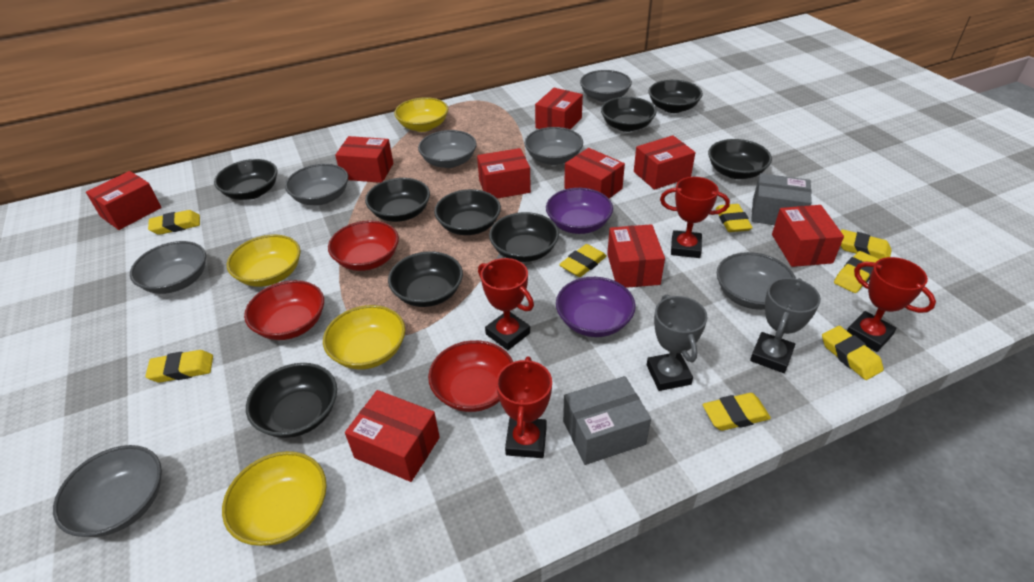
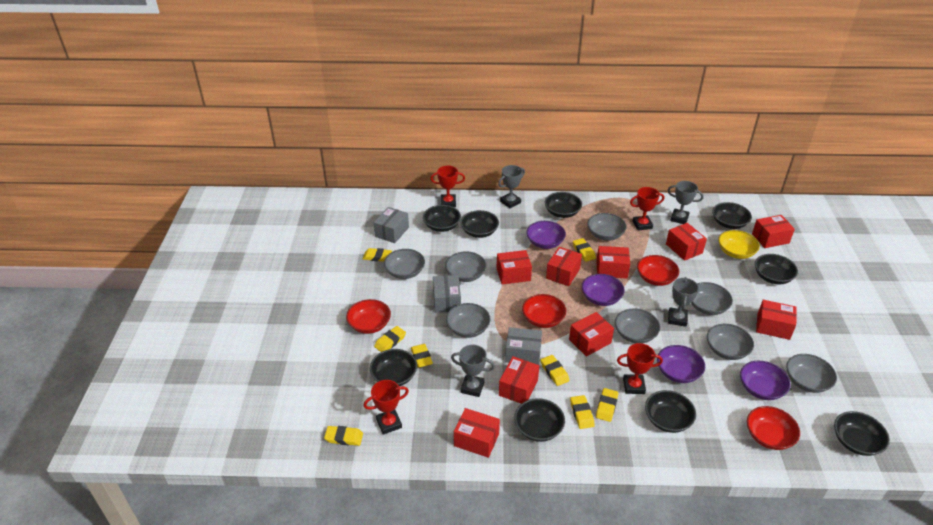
grey bowl: [53,445,162,537] [130,241,206,294] [285,164,348,205] [418,130,477,168] [525,127,583,165] [580,70,632,102] [717,252,796,310] = 7 -> [384,249,425,279] [445,251,487,282] [446,303,490,338] [587,213,627,241] [615,308,660,343] [691,282,733,315] [707,324,754,360] [786,354,837,393] = 8
grey box: [563,376,651,465] [751,173,812,225] = 2 -> [374,207,409,243] [433,275,461,313] [505,327,542,365] = 3
grey trophy: [647,294,708,391] [750,278,821,373] = 2 -> [451,345,495,397] [498,165,525,208] [668,181,704,224] [668,277,699,326] = 4
purple bowl: [546,188,613,234] [556,277,636,337] = 2 -> [526,221,566,249] [582,274,625,306] [657,345,705,383] [740,361,790,400] = 4
red bowl: [244,280,324,340] [328,220,399,271] [428,340,513,412] = 3 -> [346,299,391,334] [522,294,566,328] [637,255,679,286] [747,406,800,450] = 4
yellow bowl: [222,451,327,546] [227,235,301,287] [323,305,405,370] [394,97,448,132] = 4 -> [718,230,760,259] = 1

